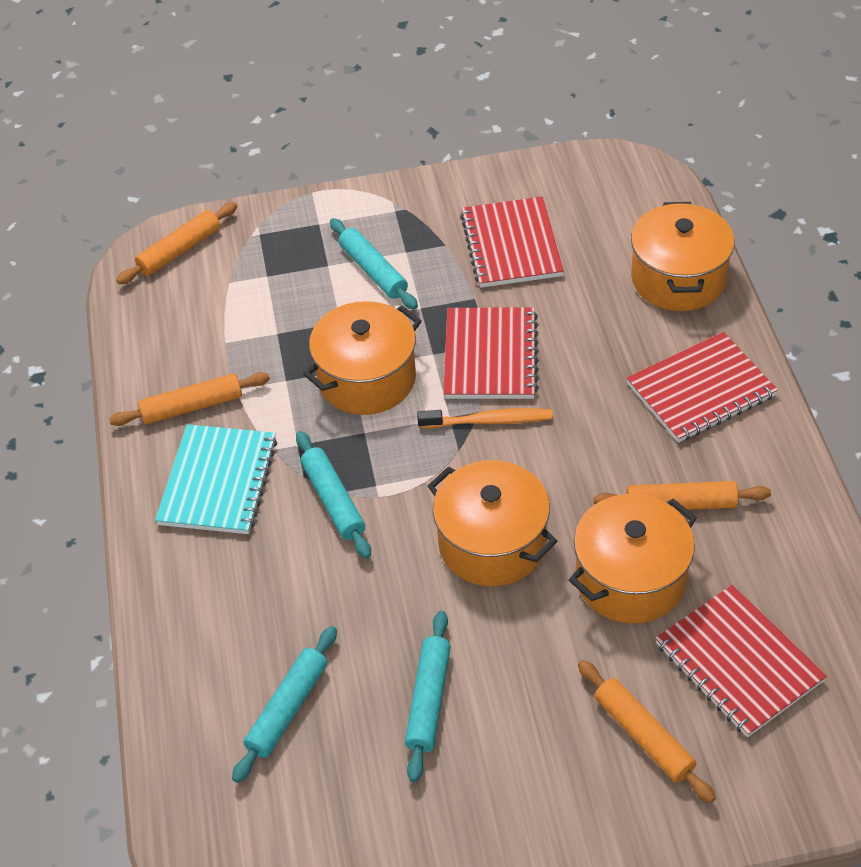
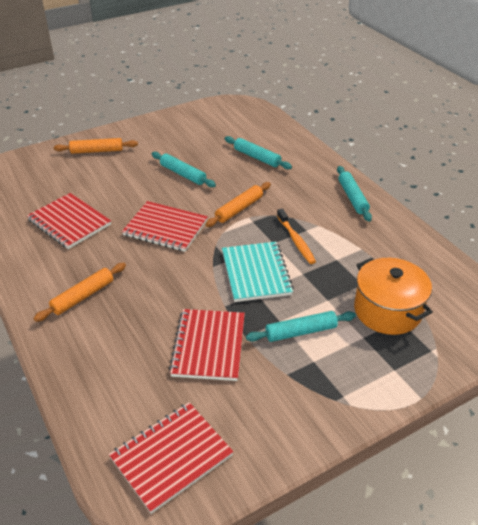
orange pot: [303,301,421,415] [428,460,557,586] [569,494,697,624] [631,202,734,311] = 4 -> [354,258,433,335] = 1
orange rolling pin: [109,372,270,426] [116,202,237,285] [578,660,716,803] [594,481,771,510] = 4 -> [33,263,126,322] [54,138,138,154] [205,182,271,227] = 3

